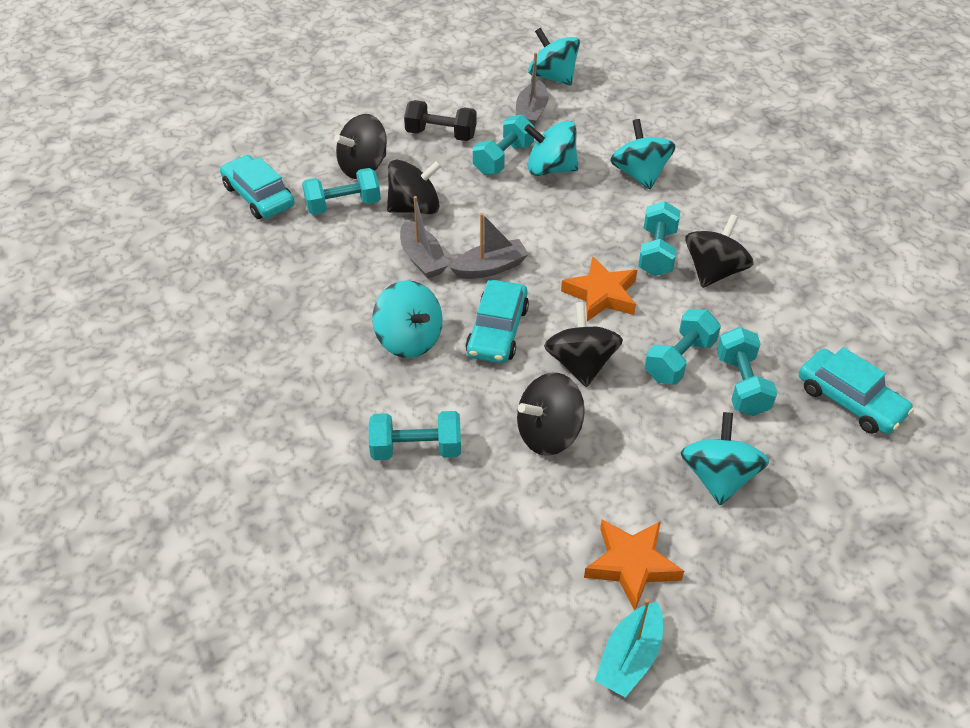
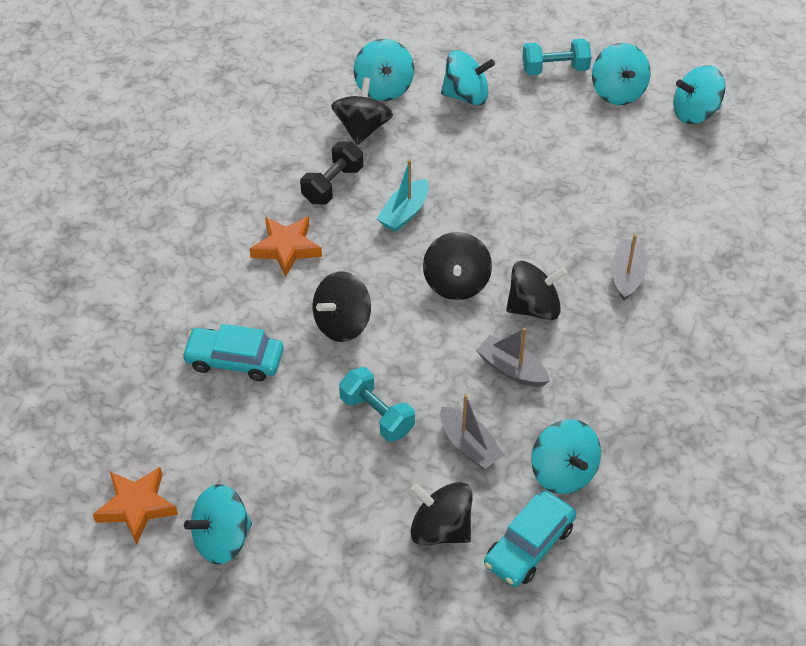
turquoise car: [220,155,295,219] [466,280,529,363] [799,347,914,434] = 3 -> [182,324,283,381] [484,491,576,587] = 2
turquoise dumbbell: [302,168,381,215] [369,411,461,460] [473,115,535,175] [638,201,680,276] [645,309,721,385] [717,327,778,416] = 6 -> [339,367,415,442] [522,38,592,75] = 2
turquoise spinning top: [372,280,443,358] [524,121,578,176] [528,28,580,85] [610,119,676,190] [681,412,769,506] = 5 -> [184,484,252,564] [354,39,414,101] [441,50,495,105] [531,419,601,494] [592,43,650,105] [673,65,726,124] = 6

